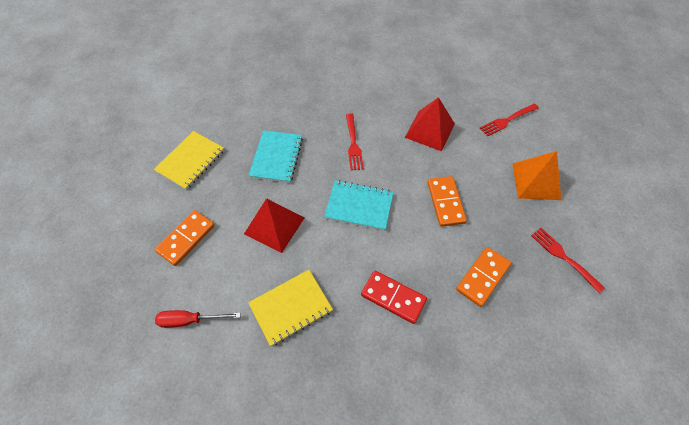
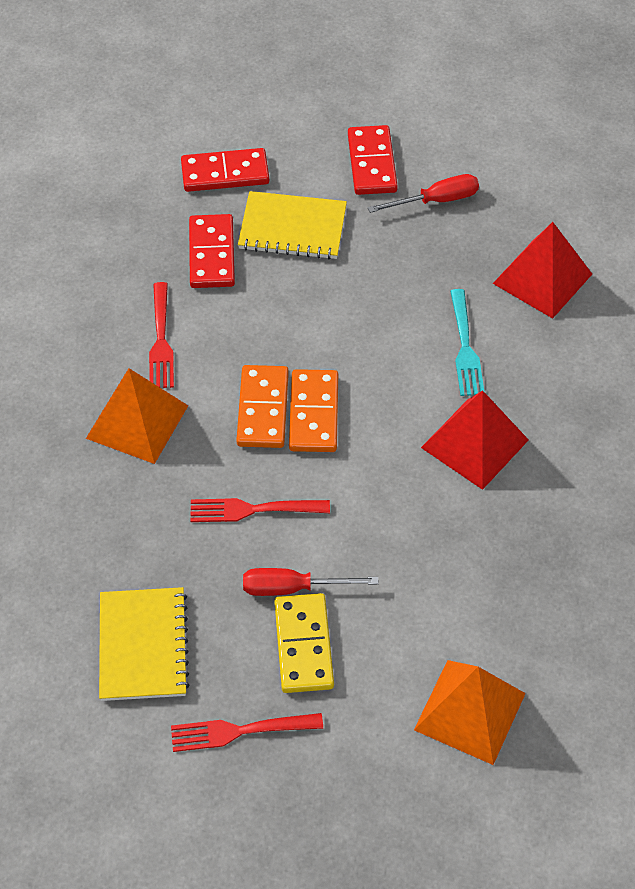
orange domino: [155,210,215,266] [427,176,467,227] [456,247,511,307] = 3 -> [236,365,289,448] [289,369,338,452] = 2
orange pyramid: [512,151,561,200] = 1 -> [86,368,188,464] [414,660,526,765] = 2
red domino: [361,270,427,324] = 1 -> [181,148,269,192] [189,214,235,288] [348,125,398,195] = 3
red screwdriver: [155,310,240,328] = 1 -> [243,568,379,596] [368,174,479,213] = 2
turquoise fork: none = 0 -> [450,289,484,396] = 1
turquoise notebook: [249,130,303,183] [324,180,393,231] = 2 -> none = 0
yellow domino: none = 0 -> [274,593,334,693] = 1

